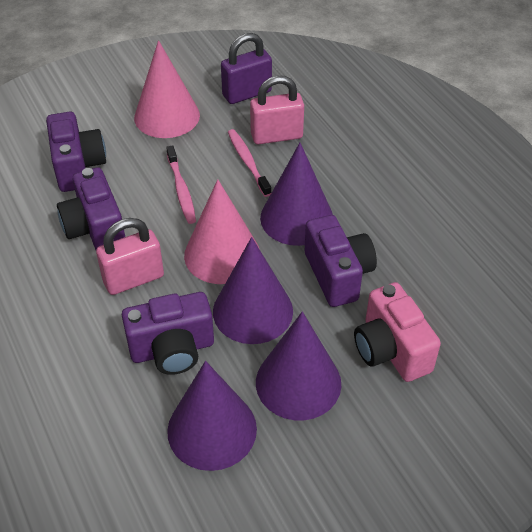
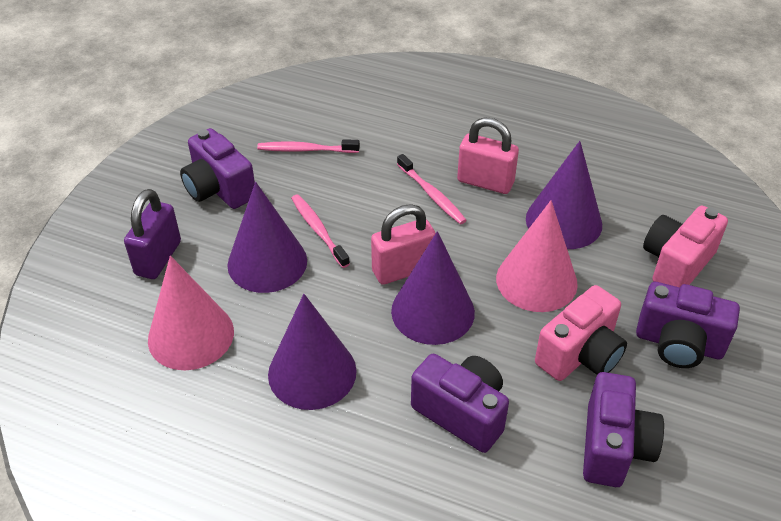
pink camera: [354,282,441,382] = 1 -> [535,285,627,381] [643,206,728,287] = 2
pink toothbrush: [166,145,196,224] [228,129,271,197] = 2 -> [257,139,360,153] [291,194,350,268] [397,154,467,224] = 3

